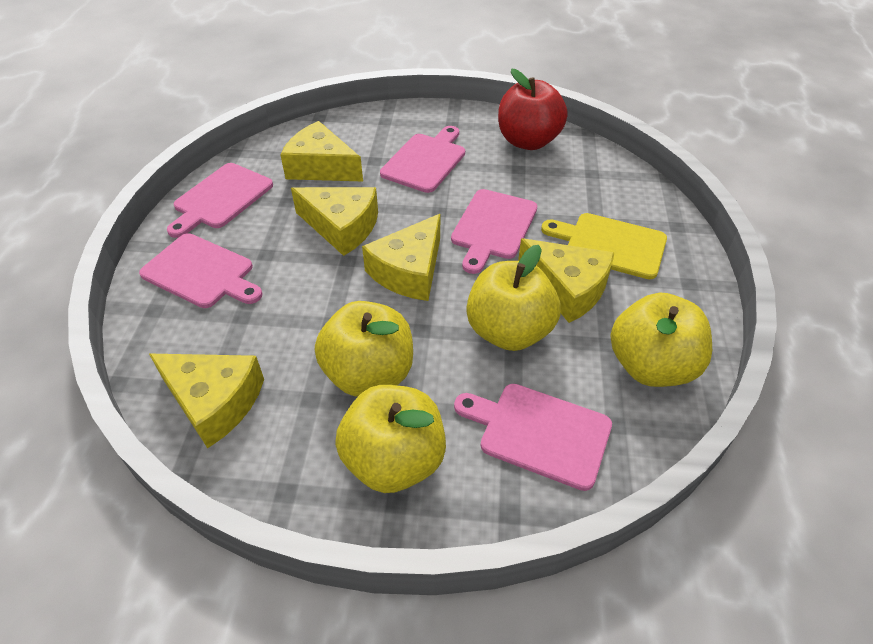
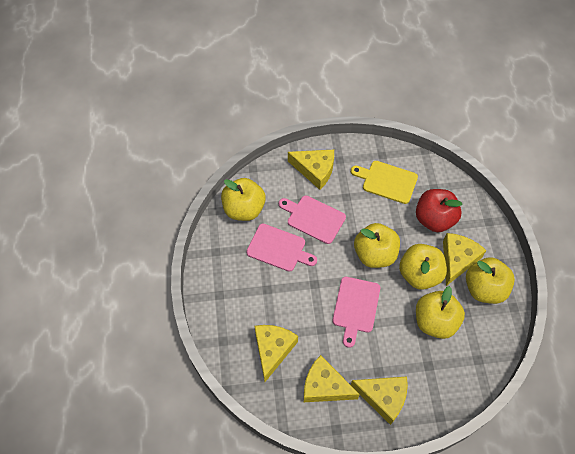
pink cutting board: [139,233,263,308] [167,163,273,238] [380,126,465,193] [451,189,537,274] [454,384,612,491] = 5 -> [246,224,317,272] [279,196,346,244] [332,277,380,348] = 3
yellow apple: [315,301,413,397] [335,385,446,493] [466,245,561,351] [611,293,712,387] = 4 -> [221,178,266,221] [354,223,400,268] [399,244,447,290] [416,286,465,339] [466,257,515,304] = 5

